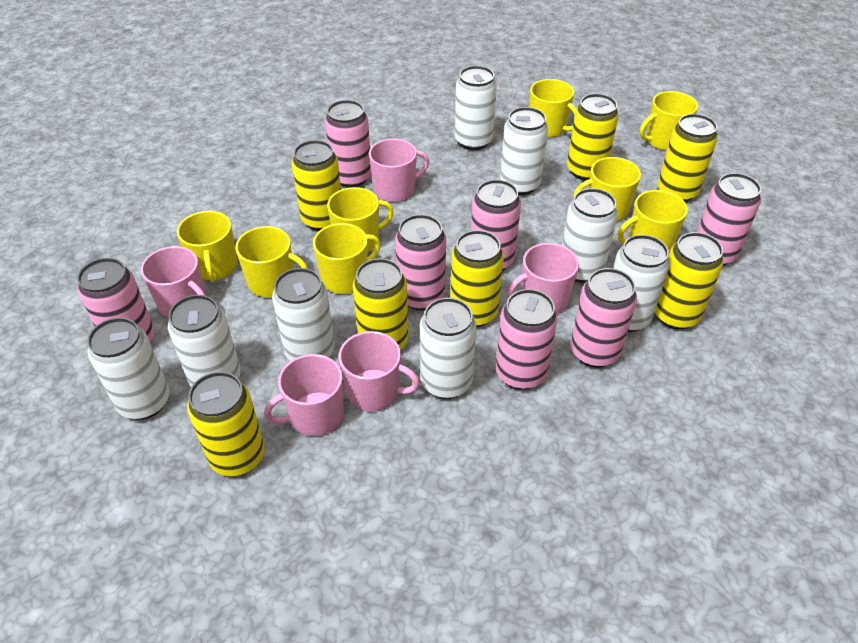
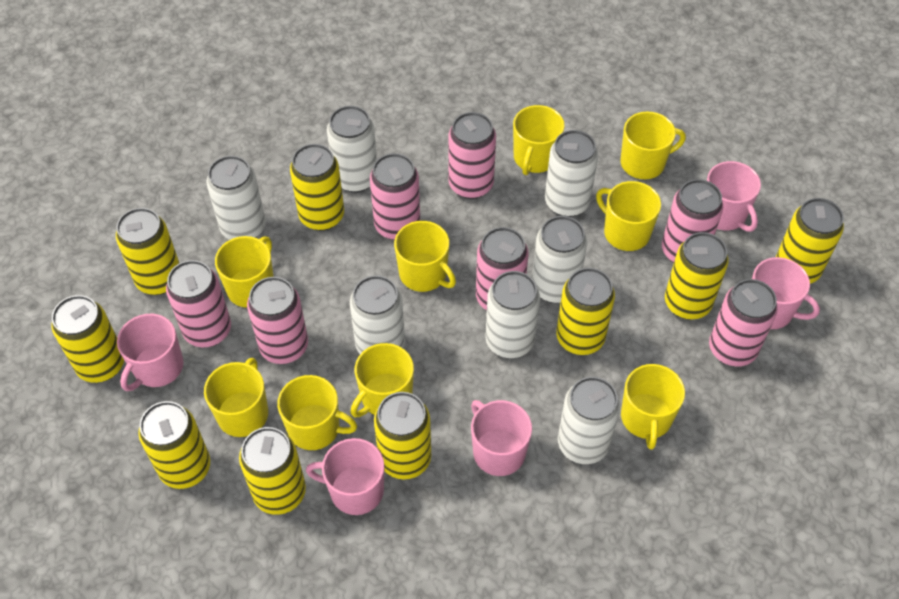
white can: [87,317,170,420] [168,295,241,387] [272,268,335,361] [420,298,477,399] [454,66,497,150] [500,107,548,195] [562,188,618,283] [613,235,670,332] = 8 -> [206,156,266,240] [327,106,377,193] [350,275,405,354] [485,271,540,358] [532,216,587,303] [545,130,598,217] [558,377,620,464] = 7
yellow can: [187,372,265,476] [292,140,341,231] [353,258,408,350] [450,230,504,327] [567,94,619,181] [655,232,723,330] [658,114,718,202] = 7 -> [51,295,124,383] [116,208,179,295] [138,401,210,489] [239,427,306,515] [290,144,344,231] [374,392,431,479] [556,268,615,355] [665,232,729,320] [776,198,844,284] = 9
yellow mug: [177,211,238,282] [235,226,308,297] [313,223,381,294] [327,187,394,252] [530,79,576,137] [573,157,641,221] [618,190,688,252] [640,91,698,150] = 8 -> [204,358,268,437] [215,236,274,308] [277,375,357,450] [351,343,414,417] [394,221,456,292] [513,105,565,175] [596,181,661,251] [621,112,686,179] [621,364,685,450] = 9

